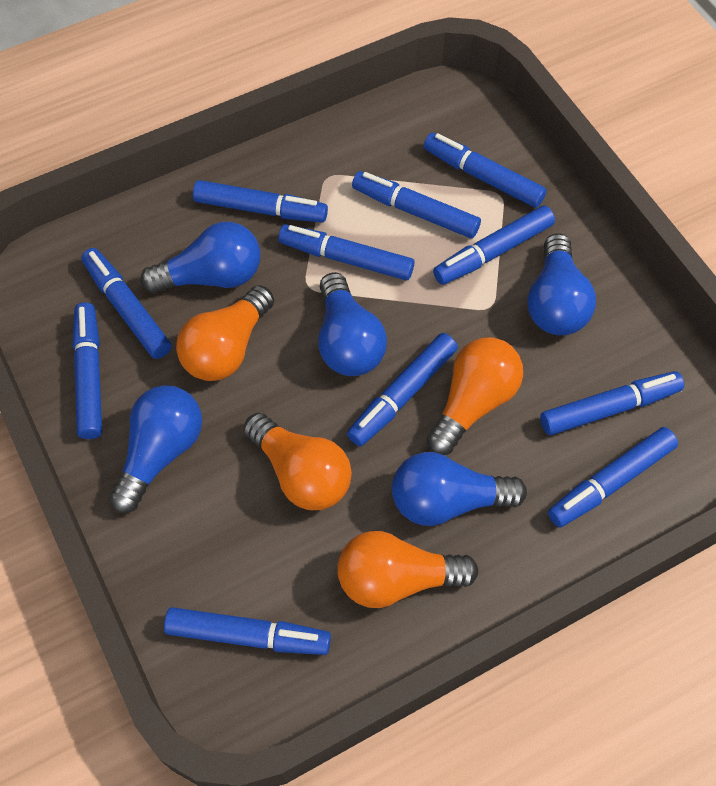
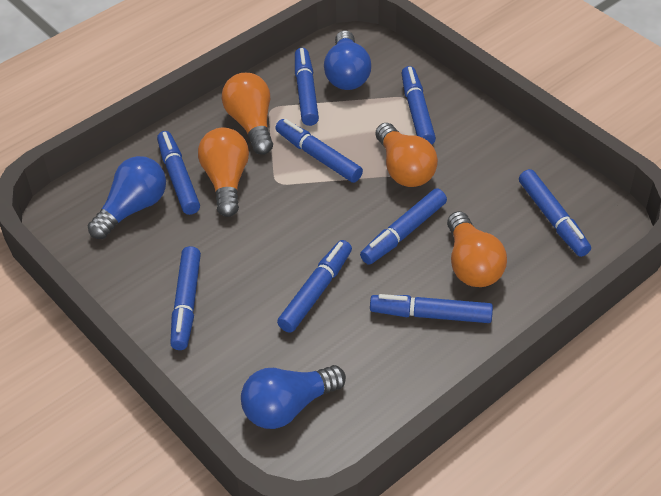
blue light bulb: [109,385,202,513] [140,222,260,294] [318,272,387,376] [392,452,527,526] [527,233,596,335] = 5 -> [88,156,166,239] [241,365,346,429] [324,30,371,90] = 3
blue marker: [72,302,102,439] [82,248,172,359] [164,607,331,655] [193,180,328,223] [278,224,414,280] [347,333,458,446] [352,171,481,239] [424,133,547,208] [433,205,555,285] [540,371,684,435] [548,427,678,528] = 11 -> [157,131,200,215] [170,246,201,350] [275,119,363,183] [277,240,352,333] [295,48,319,126] [360,188,447,265] [370,294,493,323] [402,66,436,145] [519,169,591,257] = 9

